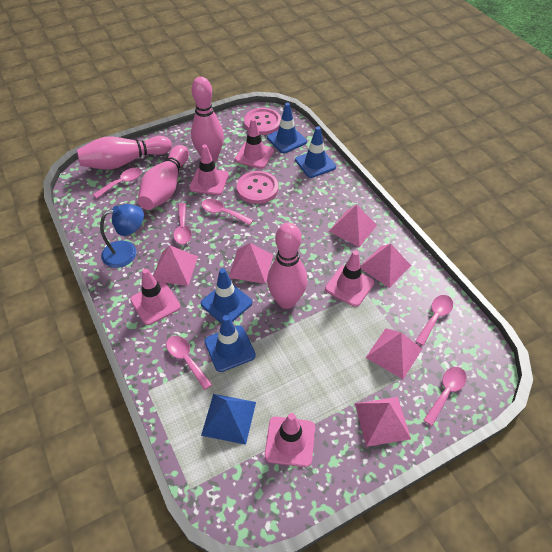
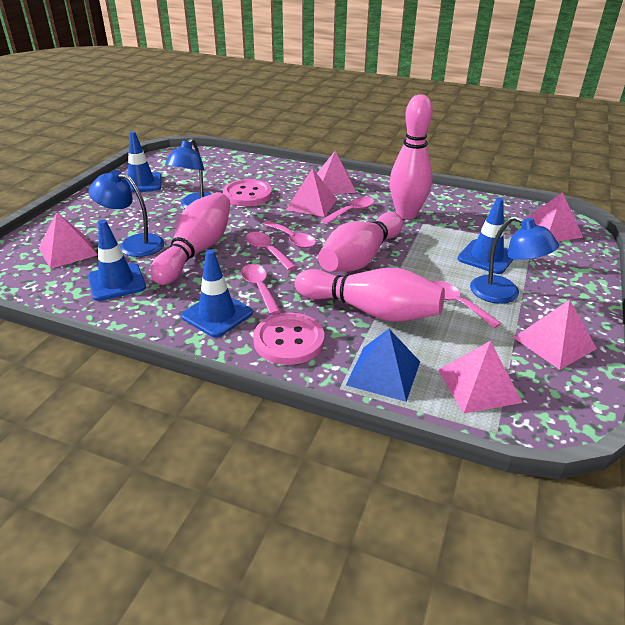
blue lamp: [100,204,144,268] = 1 -> [89,170,164,257] [165,138,212,208] [470,216,559,304] = 3
pink spoon: [93,168,142,198] [166,336,212,390] [173,203,192,244] [201,199,253,225] [415,295,453,346] [423,367,467,426] = 6 -> [241,264,281,315] [246,232,296,270] [263,220,316,248] [321,197,374,224] [432,281,501,328] = 5
pink traffic cone: [130,268,181,325] [189,145,229,195] [235,118,274,169] [265,413,315,467] [325,250,374,307] = 5 -> none = 0

